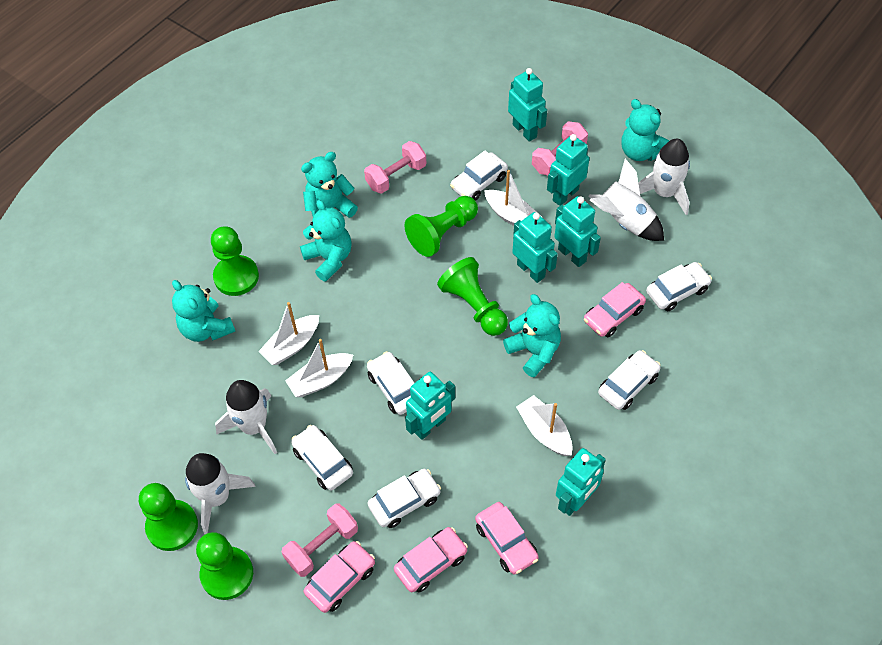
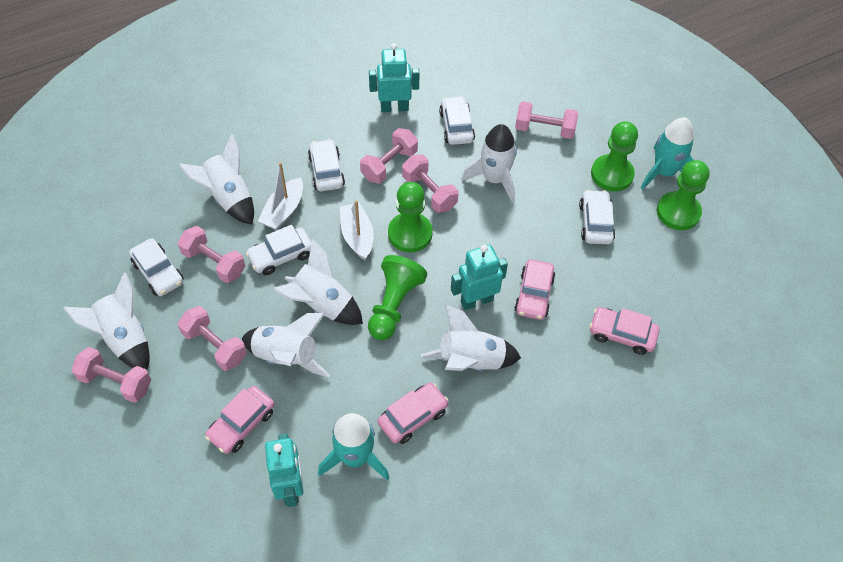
green pawn: [139,483,198,551] [196,532,253,600] [211,226,259,296] [405,196,478,257] [437,257,508,336] = 5 -> [368,255,427,340] [388,182,433,252] [591,121,638,191] [657,160,710,230] = 4
pink dumbbell: [282,503,358,577] [364,141,426,194] [532,121,588,175] = 3 -> [71,347,151,403] [178,226,245,283] [178,306,247,371] [360,128,418,183] [402,154,458,213] [515,101,578,139] = 6
turquoise robot: [405,372,455,440] [508,68,547,142] [512,212,558,283] [547,134,589,206] [554,196,601,267] [556,448,606,516] = 6 -> [265,433,304,507] [369,43,420,112] [451,245,508,310] = 3
turquoise rocket: none = 0 -> [318,413,389,481] [641,117,694,190] = 2
turquoise teddy bear: [172,280,235,342] [300,200,352,282] [301,152,358,218] [503,294,561,377] [621,99,669,161] = 5 -> none = 0
white boat: [258,302,319,365] [285,339,353,397] [484,170,542,226] [516,395,572,456] = 4 -> [258,162,303,230] [340,200,374,260] = 2
white car: [291,425,353,491] [367,351,414,415] [368,469,441,528] [450,150,508,201] [598,350,661,410] [646,262,712,311] = 6 -> [129,238,184,296] [246,225,312,275] [308,139,345,191] [439,96,475,145] [579,190,615,244] = 5
white rocket: [185,453,256,534] [215,380,277,454] [588,159,664,241] [638,139,690,215] = 4 -> [63,272,150,370] [178,134,254,225] [242,313,330,377] [272,239,363,325] [421,305,521,371] [462,124,517,203] = 6

